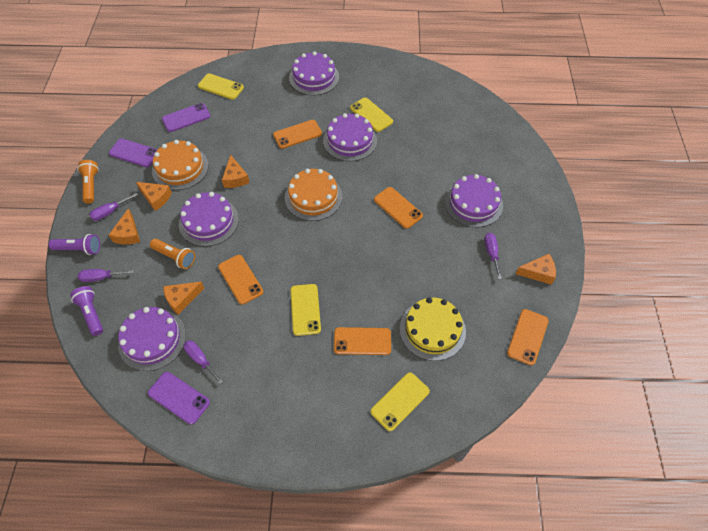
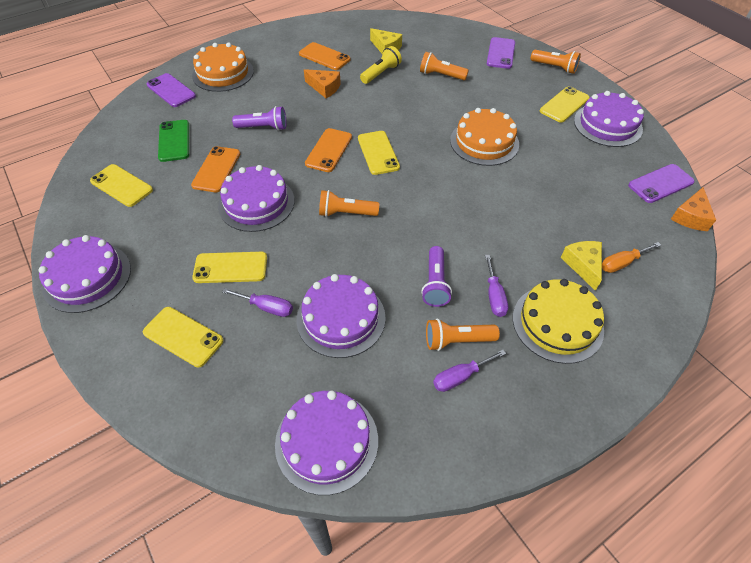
green phone: none = 0 -> [158,120,189,162] = 1
orange cheese: [109,208,140,244] [136,182,172,211] [163,282,204,315] [222,154,250,188] [516,254,556,285] = 5 -> [304,69,341,98] [671,187,716,231] = 2
orange flashlight: [77,160,99,204] [150,239,195,269] = 2 -> [319,190,379,217] [420,52,469,80] [426,318,500,351] [531,50,581,74] = 4
orange phone: [218,255,263,305] [273,120,322,149] [334,327,391,355] [374,187,423,229] [507,309,549,365] = 5 -> [191,146,240,192] [299,42,350,70] [305,128,352,172] = 3
orange screwdriver: none = 0 -> [602,242,661,273] = 1
purple screwdriver: [78,269,134,282] [89,193,138,221] [183,341,223,384] [484,233,502,279] = 4 -> [222,288,293,317] [433,350,506,392] [485,255,508,317] = 3
yellow cheese: none = 0 -> [370,28,402,54] [561,241,602,291] = 2
yellow flashlight: none = 0 -> [360,46,402,84] = 1
yellow phone: [198,73,244,100] [290,284,321,336] [350,98,393,132] [370,373,430,431] = 4 -> [90,164,153,207] [143,307,223,367] [192,252,267,283] [358,131,400,175] [540,86,590,122] = 5

